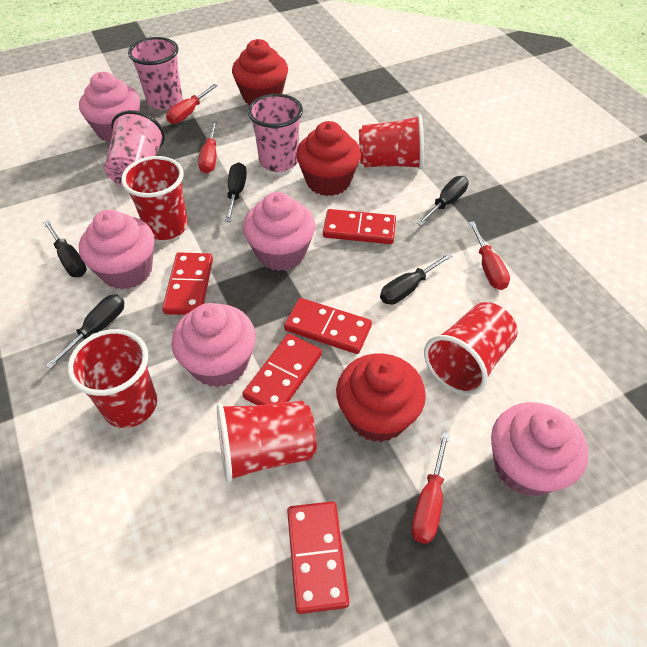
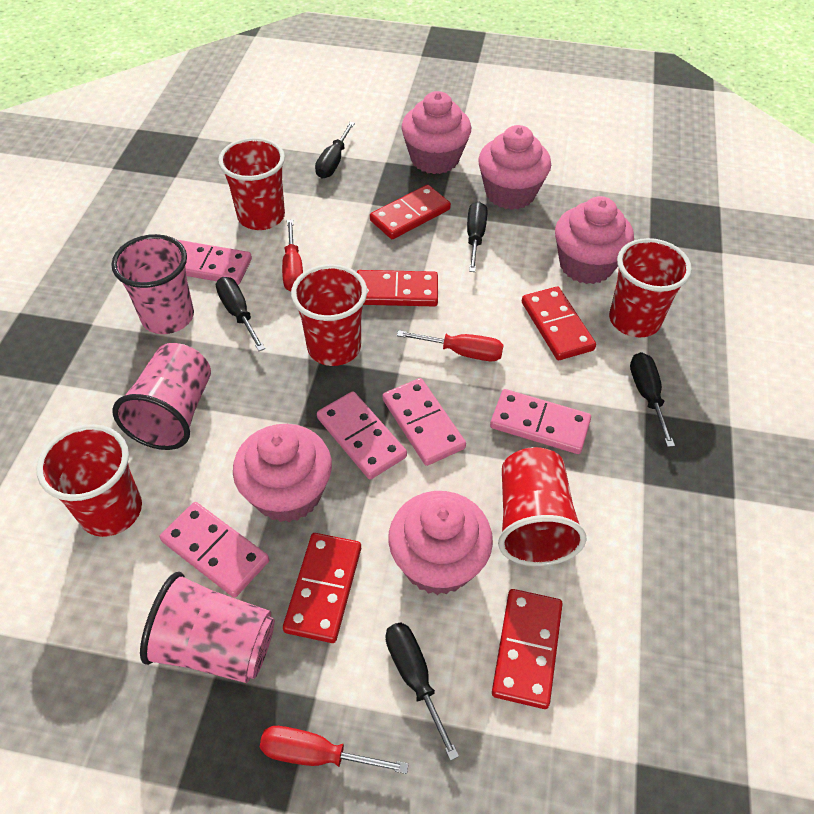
pink domino: none = 0 -> [160,502,270,598] [178,240,252,285] [317,391,407,480] [383,378,466,466] [490,389,591,454] = 5
red cupcake: [232,39,288,105] [296,121,361,196] [336,353,426,442] = 3 -> none = 0
red screwdriver: [166,84,218,124] [198,122,217,174] [411,431,450,544] [469,221,510,290] = 4 -> [260,726,409,774] [282,219,303,291] [397,330,503,361] = 3

